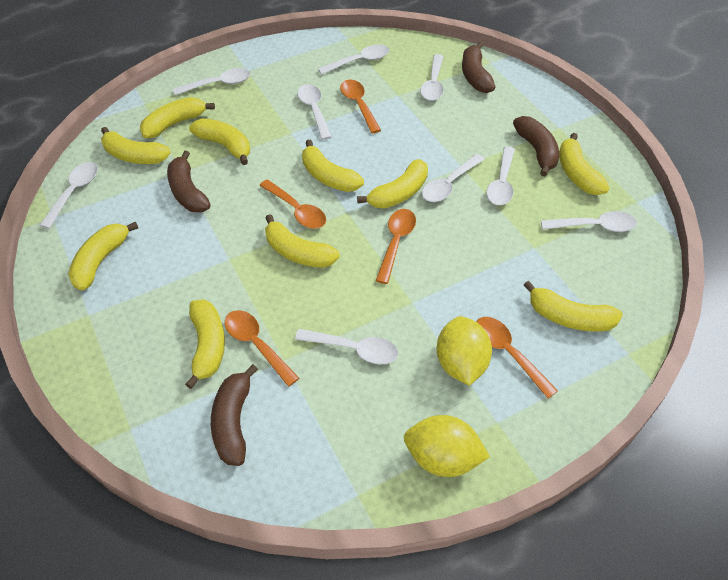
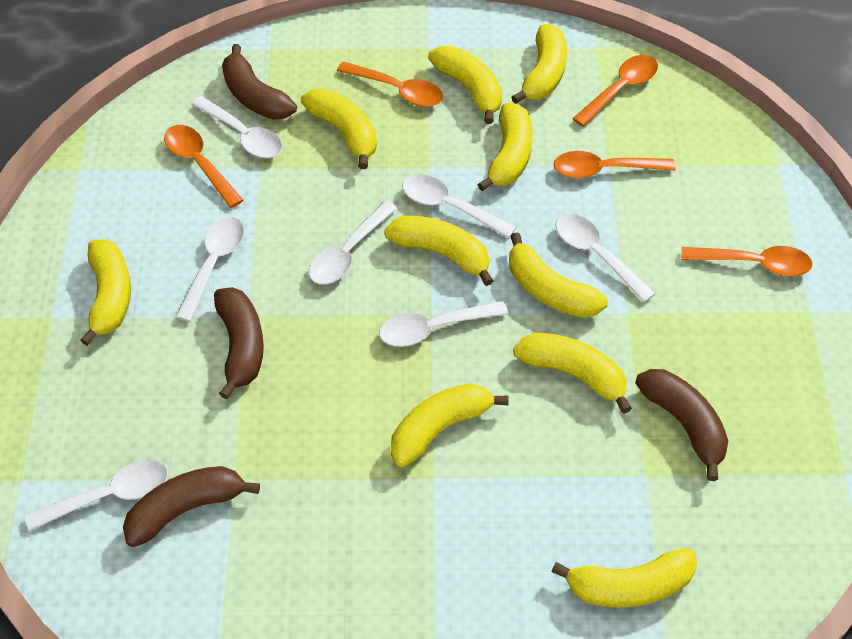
white spoon: [40,162,98,229] [173,68,250,95] [295,329,398,364] [297,84,332,140] [318,44,389,75] [420,54,444,101] [422,154,485,202] [487,146,515,205] [541,211,637,232] = 9 -> [25,460,168,531] [176,217,244,322] [191,96,283,158] [309,201,397,284] [379,301,509,347] [402,174,516,238] [555,214,656,303] = 7
yellow lemon: [404,415,490,477] [436,316,492,386] = 2 -> none = 0

